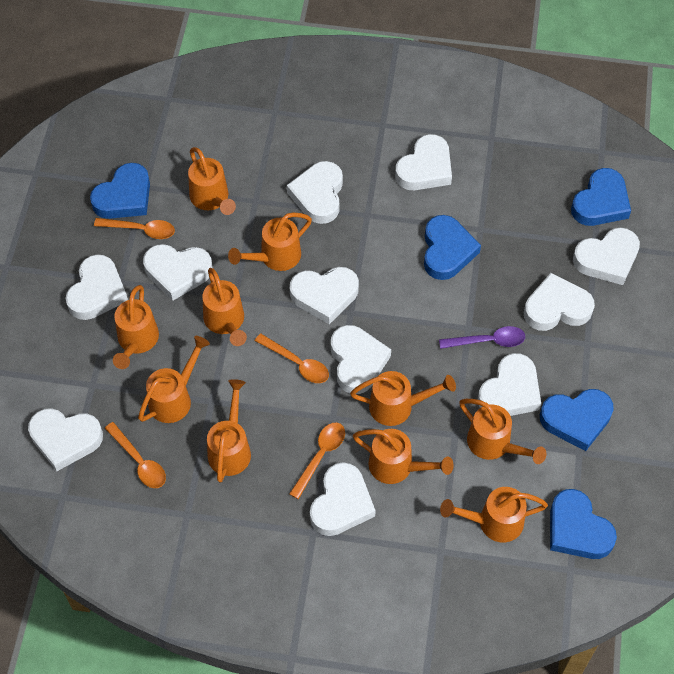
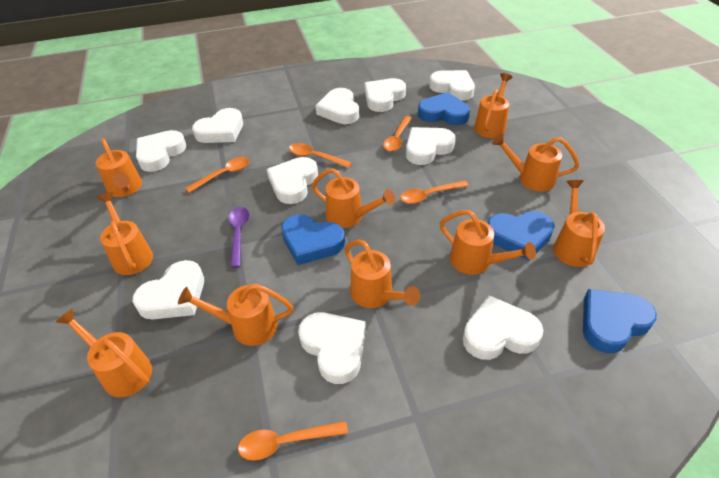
blue heart: [90,163,150,219] [424,215,481,280] [540,389,614,451] [550,489,617,559] [571,168,631,226] = 5 -> [281,214,345,265] [418,92,470,125] [488,211,555,261] [583,289,657,353] = 4
orange spoon: [94,218,175,239] [105,422,166,488] [255,333,329,383] [289,422,345,499] = 4 -> [185,157,250,193] [238,421,348,461] [289,143,352,168] [383,116,412,152] [400,180,469,204] = 5
white heart: [28,408,103,471] [65,254,128,320] [143,244,212,301] [287,161,343,224] [290,267,359,324] [310,462,376,536] [331,325,391,394] [395,134,452,190] [478,353,541,416] [524,273,595,331] [573,227,640,285] = 11 -> [133,260,204,319] [136,130,186,172] [192,108,243,143] [267,157,318,204] [298,312,366,384] [316,88,359,124] [365,78,406,112] [406,127,456,165] [429,70,475,101] [463,295,544,360] = 10

